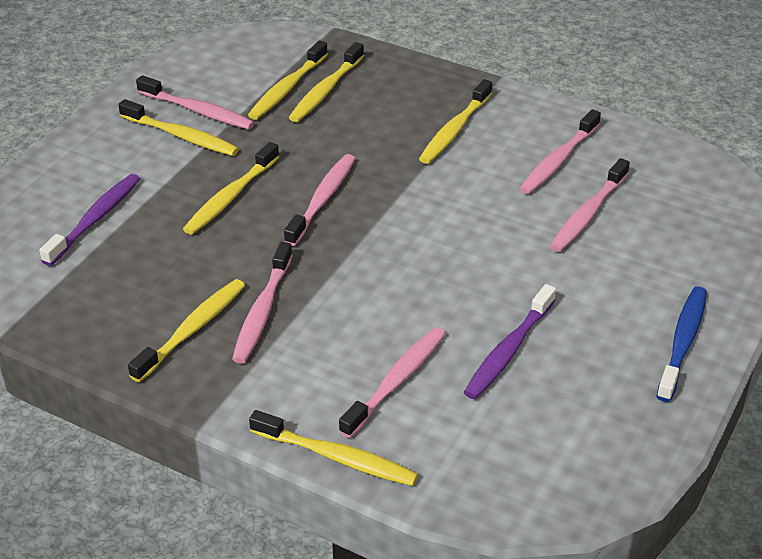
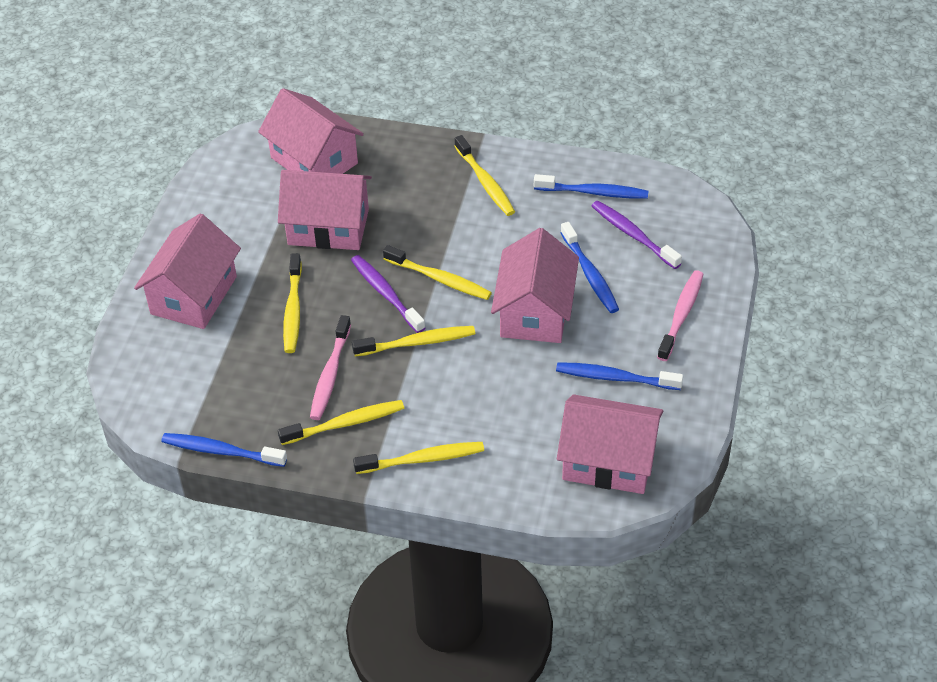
blue toothbrush: [656,286,707,402] = 1 -> [161,433,287,467] [534,174,648,199] [556,362,683,390] [560,222,619,313] = 4
pink house: none = 0 -> [134,213,241,329] [258,88,364,174] [278,170,372,250] [491,228,579,343] [557,394,663,494] = 5
pink toothbrush: [136,75,255,130] [232,242,293,364] [284,154,355,246] [339,327,445,438] [519,109,601,194] [550,158,630,252] = 6 -> [310,315,351,420] [657,270,704,361] = 2
yellow toothbrush: [118,99,239,156] [128,279,245,382] [183,142,279,235] [248,41,328,120] [249,410,418,486] [289,42,364,122] [419,79,492,164] = 7 -> [278,400,404,445] [283,253,302,353] [352,326,475,357] [353,442,484,474] [383,245,492,300] [455,135,515,216] = 6

